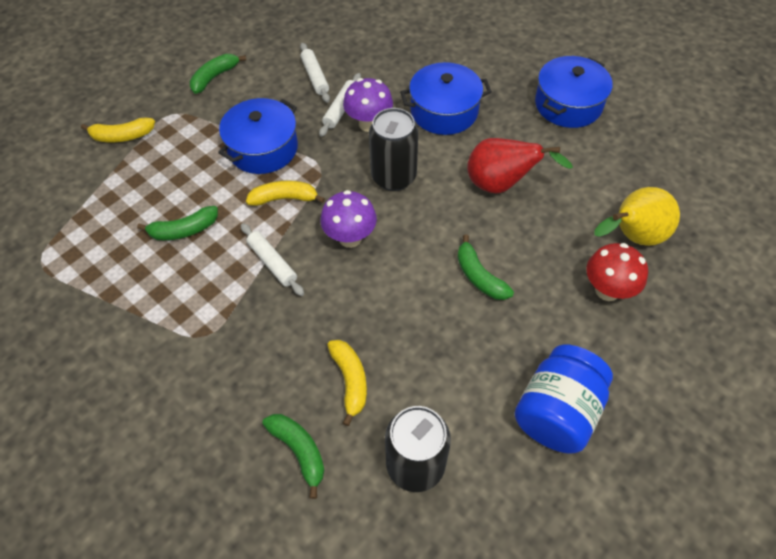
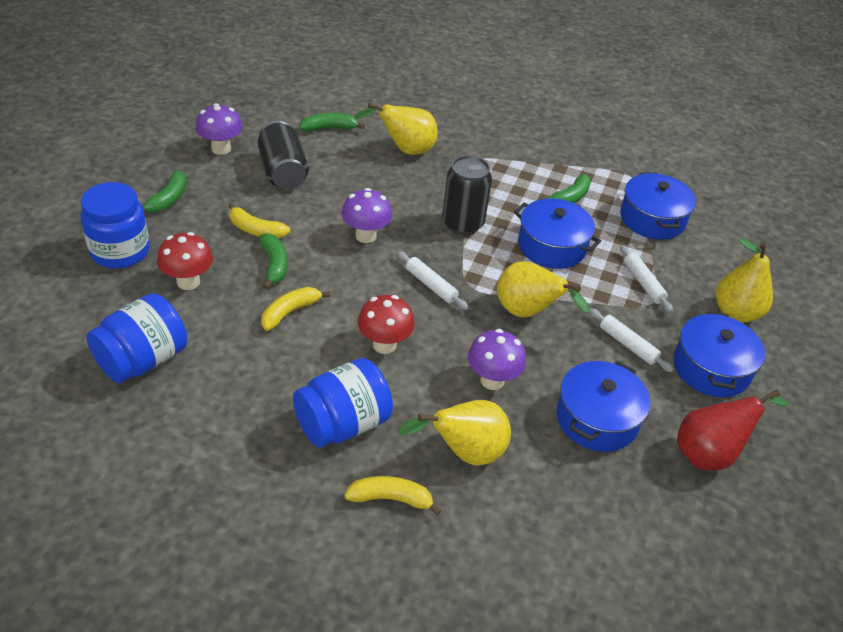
blue jar: [515,345,613,454] = 1 -> [80,182,150,269] [86,293,188,383] [293,358,393,448] = 3
blue pot: [218,98,298,174] [400,62,492,135] [535,56,613,128] = 3 -> [514,198,601,269] [557,361,651,452] [620,172,696,240] [673,311,765,397] = 4
purple mushroom: [320,190,377,248] [343,78,393,132] = 2 -> [195,103,243,155] [341,188,392,243] [468,329,526,390] = 3
red mushroom: [586,243,648,301] = 1 -> [157,232,213,290] [358,295,415,354] = 2
yellow pear: [594,187,680,246] = 1 -> [354,103,438,155] [398,400,511,466] [497,261,589,317] [716,238,773,323] = 4

